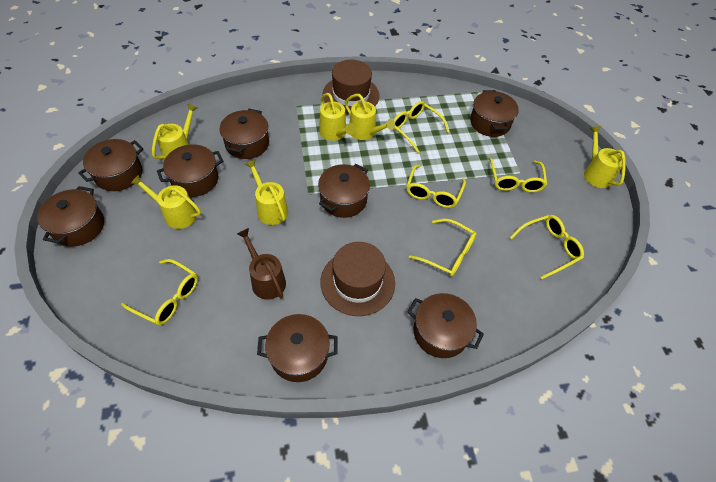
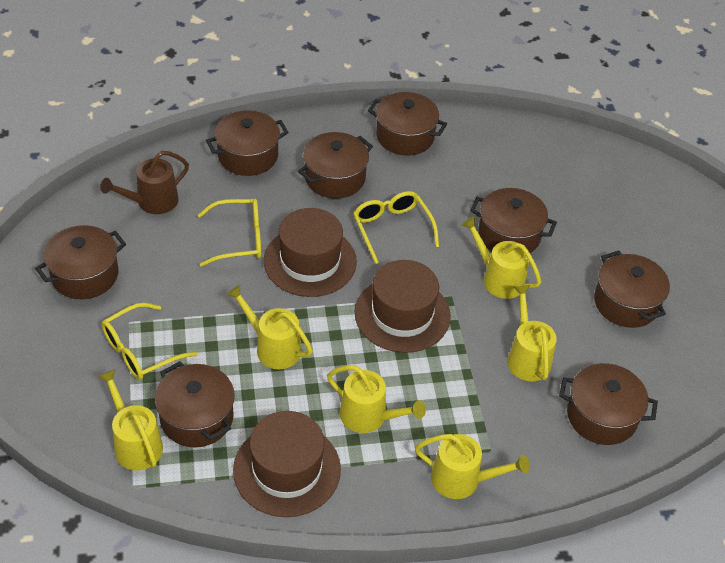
brown hat: [320,242,395,316] [323,60,380,115] = 2 -> [233,411,341,517] [264,208,357,297] [355,260,451,353] = 3
yellow glasses: [121,259,198,325] [393,101,449,153] [407,165,466,208] [409,219,477,276] [489,158,547,192] [510,215,584,279] = 6 -> [102,303,198,380] [198,199,261,267] [353,191,439,264] = 3

